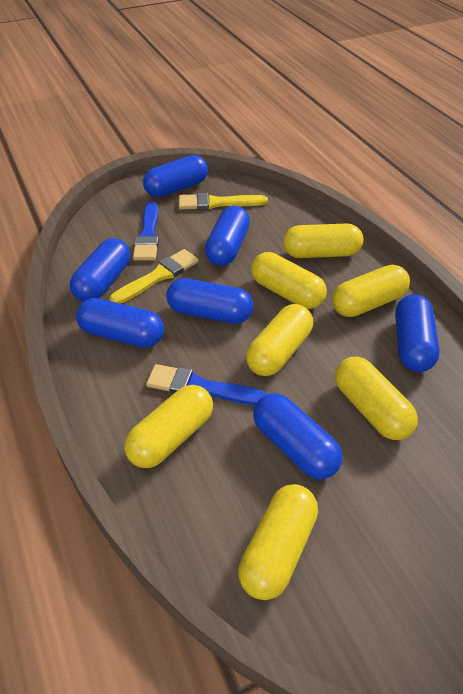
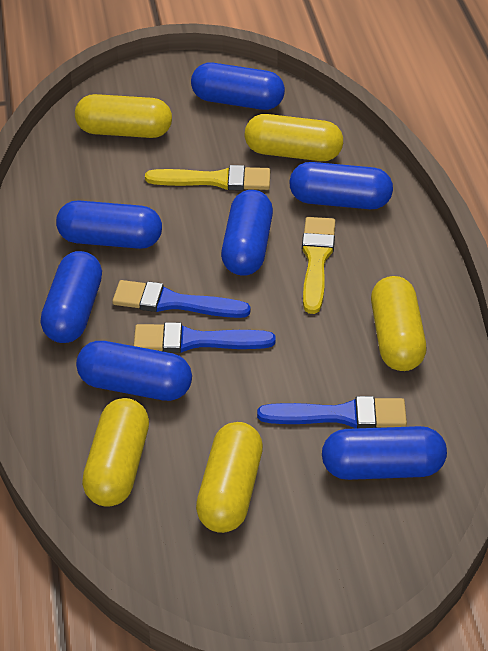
blue brush: [133,201,159,261] [146,364,267,405] = 2 -> [112,280,251,318] [134,322,275,353] [257,396,407,428] = 3
yellow capsule: [124,385,213,468] [238,484,318,600] [246,304,313,376] [251,252,327,309] [283,223,364,258] [332,265,410,317] [335,357,418,440] = 7 -> [75,94,172,138] [82,398,149,507] [196,422,263,533] [245,114,343,161] [371,276,426,371] = 5

